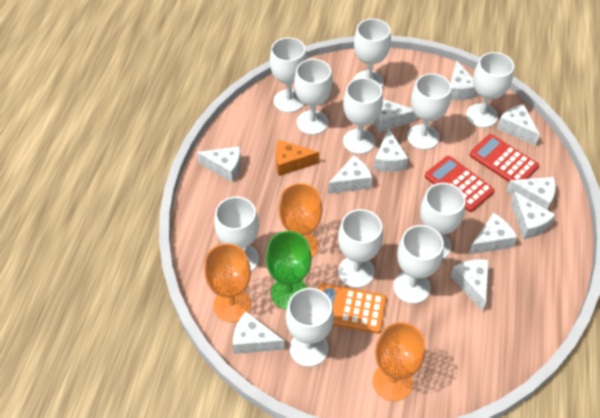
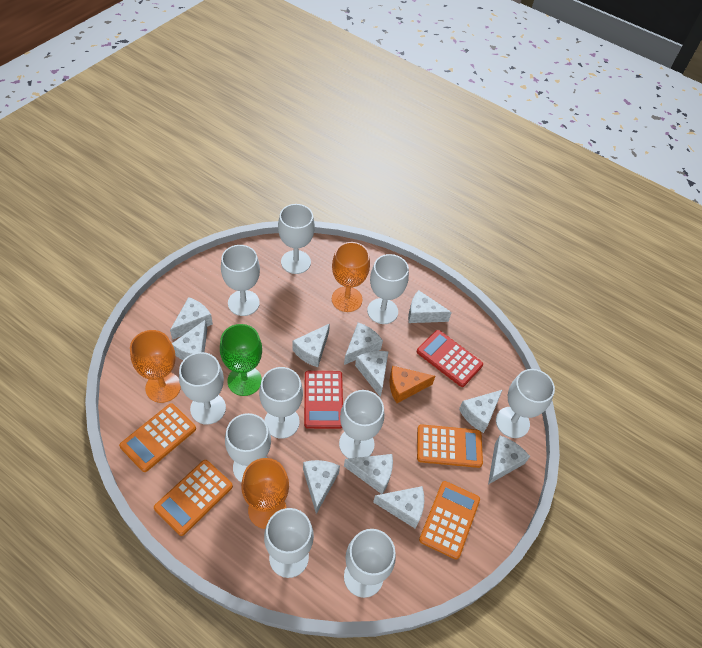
orange calculator: [318,283,387,334] = 1 -> [119,403,196,472] [154,460,233,536] [417,424,483,468] [419,481,480,560] = 4
white goblet: [214,197,259,272] [270,37,307,113] [286,288,334,367] [294,59,333,135] [338,209,383,288] [343,78,383,154] [353,19,391,88] [393,225,444,304] [407,73,451,150] [420,183,466,259] [466,52,514,128] = 11 -> [179,352,226,425] [221,245,260,316] [225,413,271,483] [259,367,303,439] [264,508,314,578] [278,204,315,274] [339,390,384,459] [344,529,396,598] [367,254,409,324] [496,369,555,438] = 10

